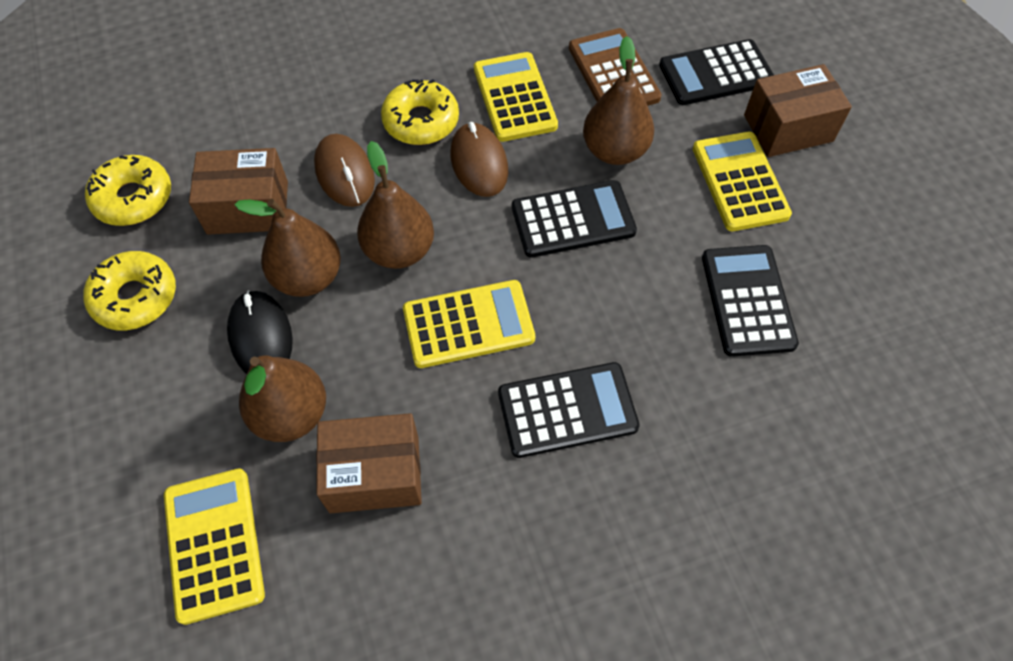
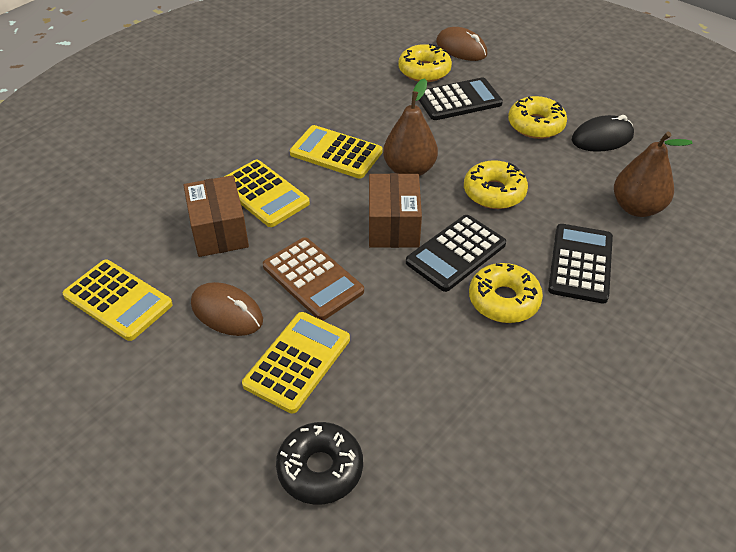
black calculator: [498,362,640,458] [512,180,637,258] [659,39,774,105] [702,245,799,357] = 4 -> [406,215,506,292] [419,77,503,120] [548,224,613,304] = 3
black donut: none = 0 -> [276,422,363,505] = 1
brown box: [189,148,288,235] [316,413,422,513] [744,64,852,157] = 3 -> [183,175,249,257] [369,173,422,248] = 2
brown pear: [235,199,341,297] [239,355,326,442] [357,141,434,269] [583,36,654,165] = 4 -> [383,78,438,176] [614,132,693,217] = 2
yellow donut: [83,251,176,330] [85,155,171,226] [381,79,459,145] = 3 -> [398,44,452,82] [464,160,528,209] [469,263,543,323] [508,96,567,139] = 4

